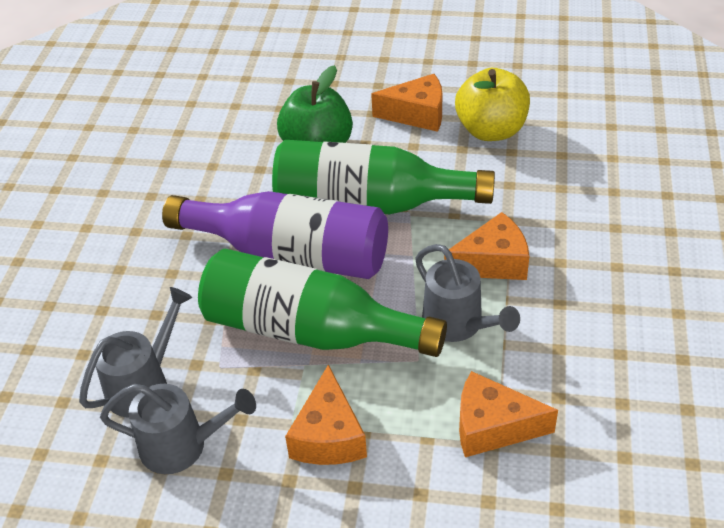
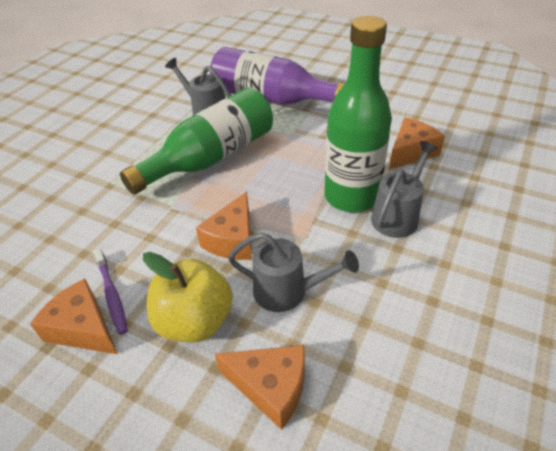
green apple: [277,65,353,143] = 1 -> none = 0
purple toothbrush: none = 0 -> [94,248,128,335] = 1

